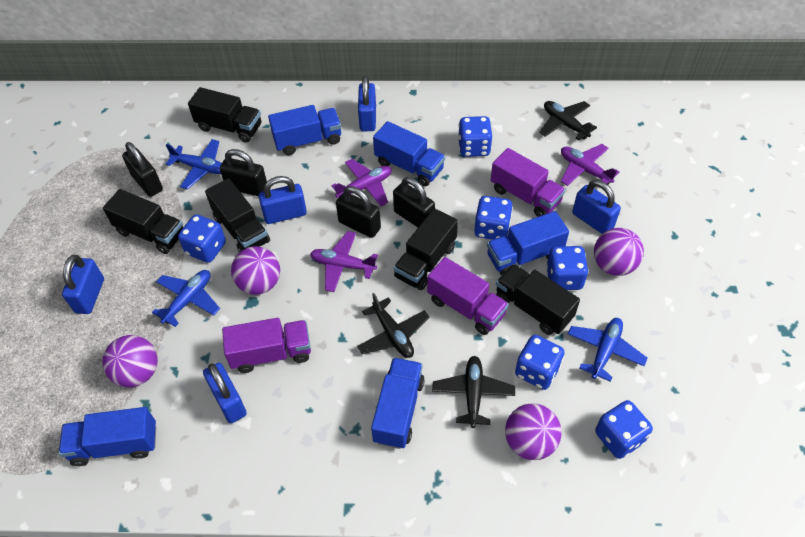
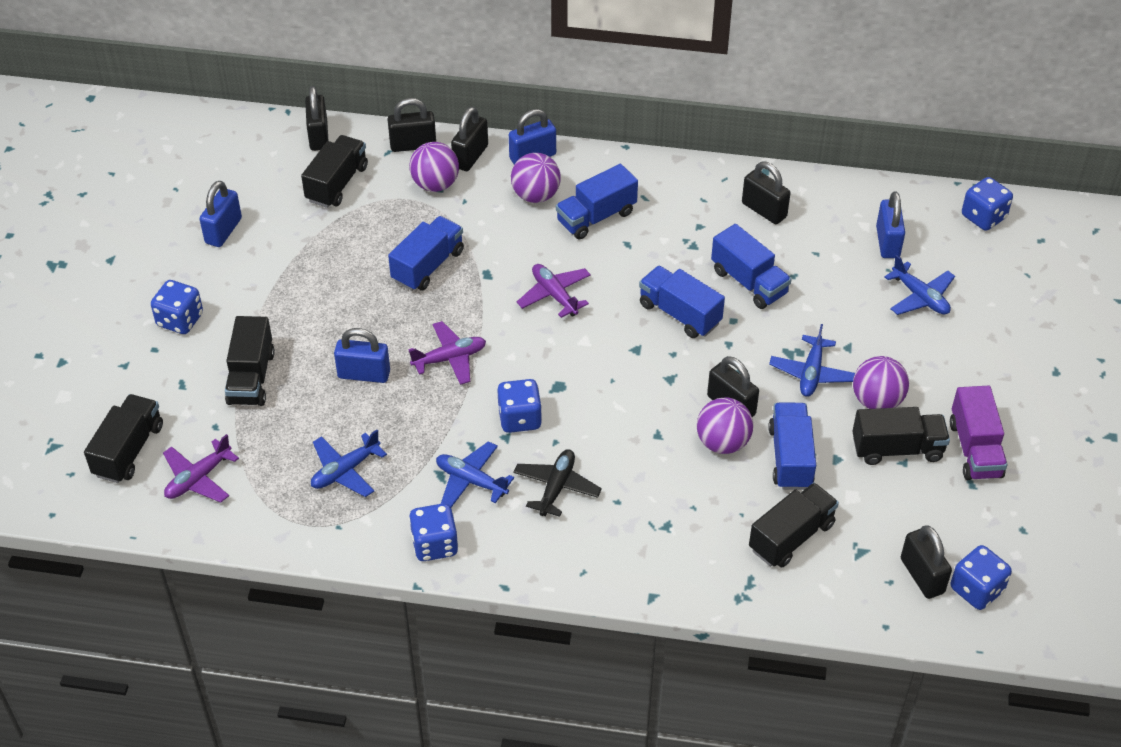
black padlock: [122,142,163,197] [220,149,267,196] [336,186,381,238] [393,177,435,227] = 4 -> [305,86,328,151] [387,98,436,152] [451,107,488,171] [707,356,759,417] [742,162,791,224] [901,525,952,599] = 6
black plane: [357,293,430,358] [432,356,515,428] [539,101,597,141] = 3 -> [513,449,602,517] = 1
blue dice: [178,214,226,263] [458,116,492,157] [474,196,513,240] [515,335,565,390] [546,246,589,290] [595,400,653,459] = 6 -> [151,280,203,334] [409,503,458,561] [497,379,542,433] [951,545,1012,610] [962,177,1013,231] = 5
blue padlock: [62,255,104,314] [203,363,247,423] [258,176,307,224] [358,76,376,131] [572,180,621,234] = 5 -> [200,181,242,247] [334,328,390,383] [509,109,556,165] [876,192,905,258] = 4
blue plane: [152,270,220,327] [166,139,222,189] [568,318,648,382] = 3 -> [311,430,387,497] [436,441,514,507] [769,324,855,397] [884,255,955,315] = 4
purple truck: [222,318,311,373] [427,257,509,335] [491,148,566,217] = 3 -> [950,385,1008,480] = 1

